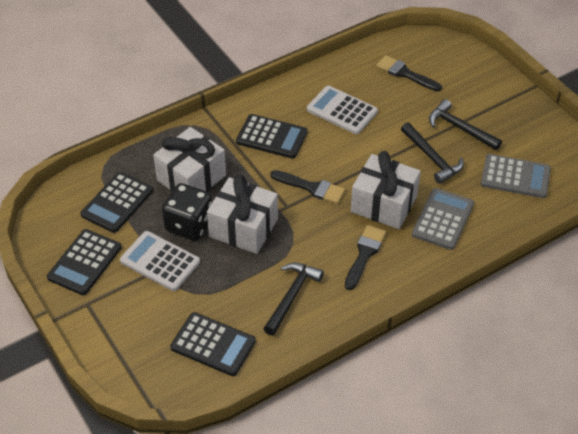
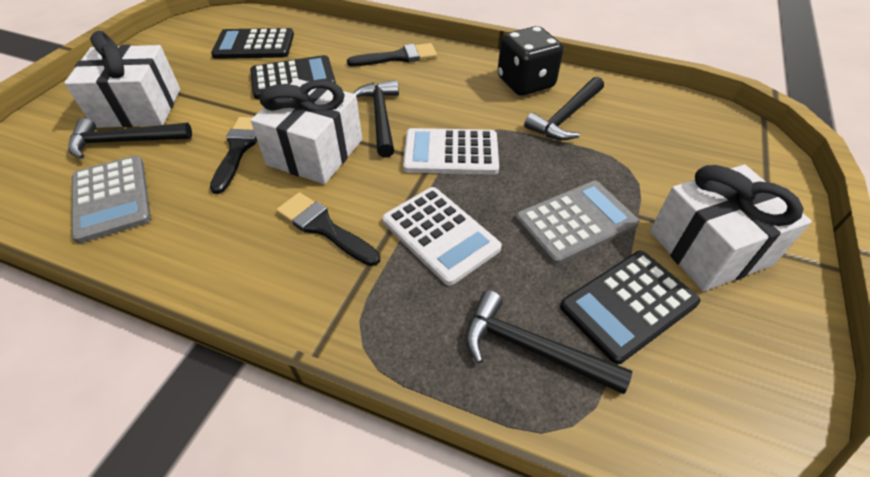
black calculator: [47,229,121,295] [81,172,153,233] [170,312,256,376] [236,114,307,159] = 4 -> [211,28,294,59] [250,55,336,99] [560,251,701,364] = 3
black hammer: [263,263,324,335] [401,122,464,184] [429,99,502,150] = 3 -> [68,118,192,159] [353,80,399,157] [466,290,632,394] [524,77,604,140] = 4

